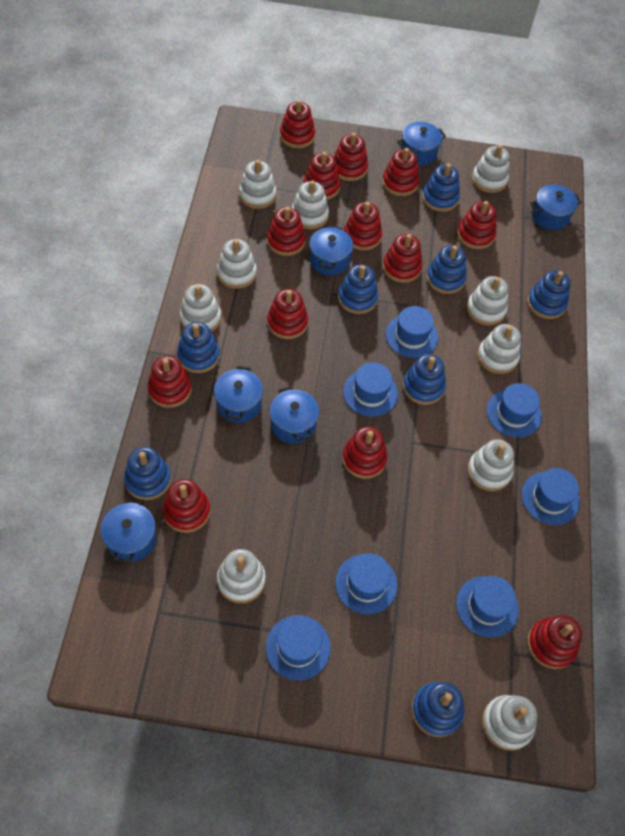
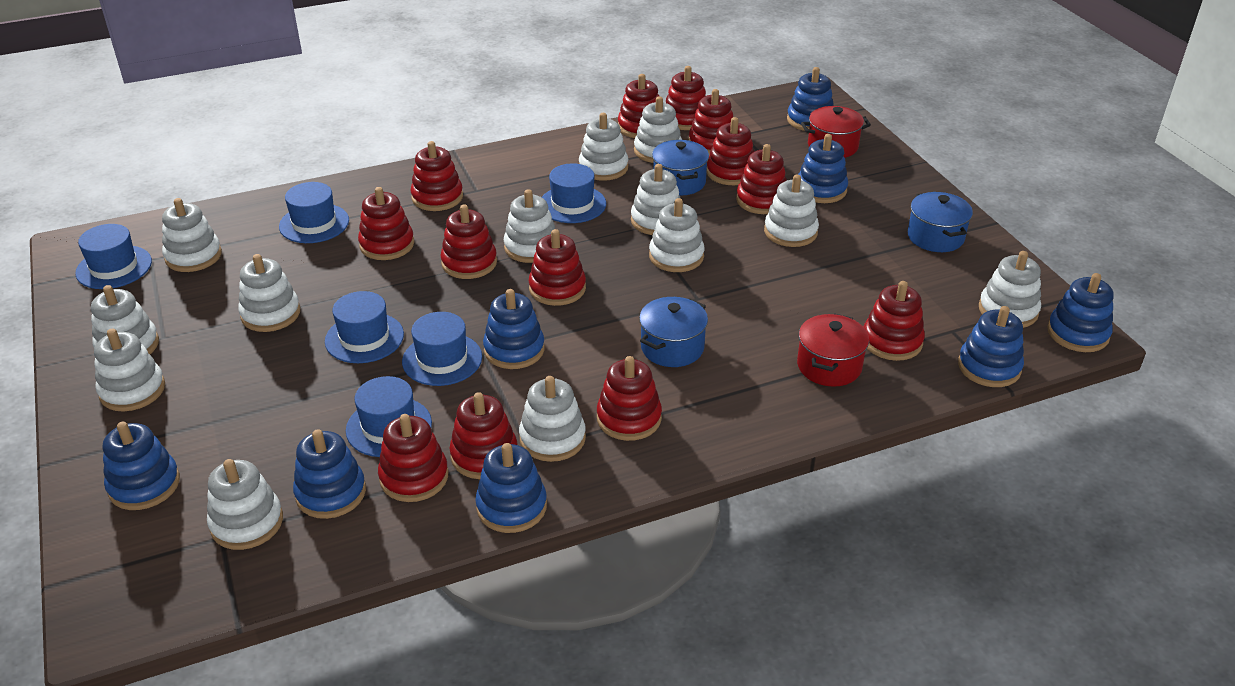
blue hat: [266,615,331,680] [335,553,397,614] [343,362,398,417] [386,306,438,358] [456,576,519,638] [487,383,542,438] [522,468,580,525] = 7 -> [75,224,152,289] [279,182,349,243] [325,291,404,363] [346,376,432,457] [402,312,482,386] [542,163,606,223] = 6
blue pot: [101,498,157,562] [214,366,263,423] [270,386,319,444] [309,226,353,276] [397,122,446,166] [530,184,582,230] = 6 -> [639,297,708,367] [652,140,709,196] [908,192,973,252] = 3
red pot: none = 0 -> [797,313,869,386] [801,106,871,158] = 2
white stacking toy: [180,284,221,332] [217,239,257,289] [217,549,266,604] [239,160,276,209] [292,181,329,229] [467,276,508,325] [467,439,514,491] [472,145,509,193] [477,324,521,374] [482,695,537,751] = 10 -> [91,285,159,354] [94,328,165,412] [162,198,222,272] [207,459,283,550] [238,254,300,332] [504,189,555,263] [519,376,586,462] [579,113,628,181] [631,164,681,235] [634,96,682,163] [649,198,704,272] [764,175,819,247] [979,251,1041,328] = 13

